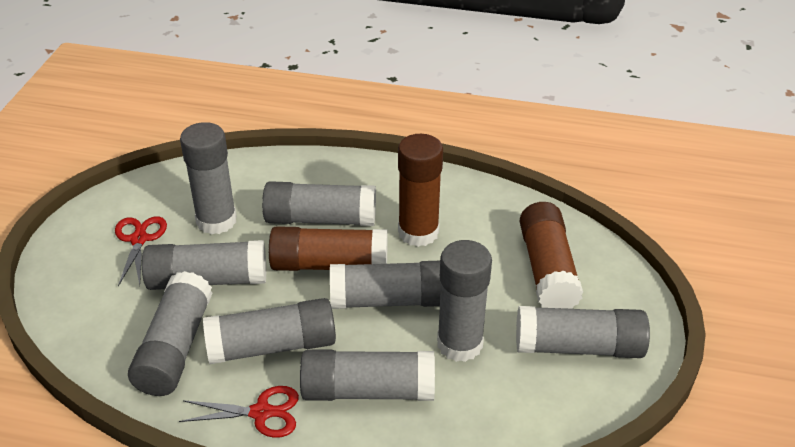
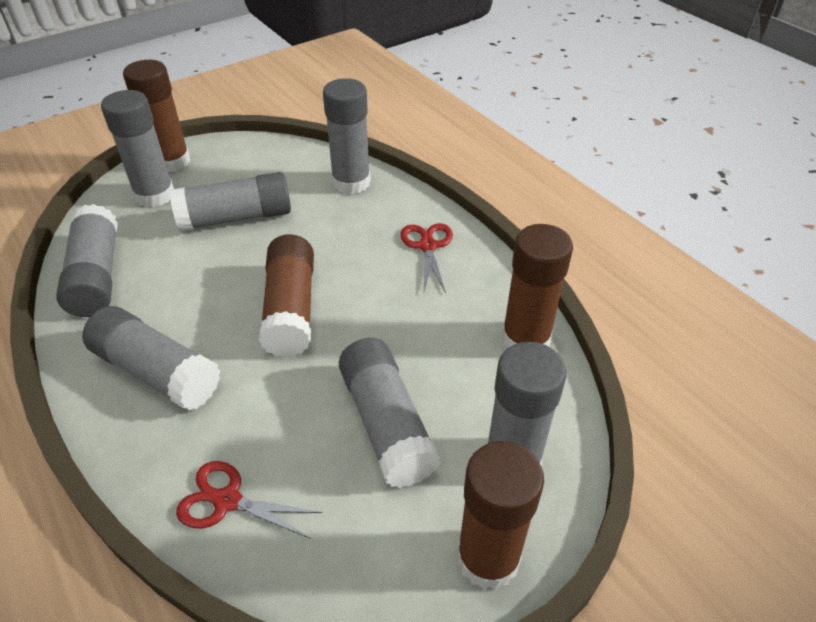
brown glue stick: [269,226,388,271] [398,134,443,247] [519,202,583,309] = 3 -> [123,60,190,173] [259,234,314,357] [457,441,544,590] [502,224,573,348] = 4
grey glue stick: [128,271,213,396] [142,240,266,290] [180,122,237,235] [203,298,336,364] [262,181,376,226] [300,349,435,401] [330,261,441,309] [437,240,492,362] [516,306,650,358] = 9 -> [56,204,118,317] [82,306,220,411] [101,90,174,207] [170,172,291,232] [323,78,371,194] [339,338,441,488] [487,342,567,465] = 7

